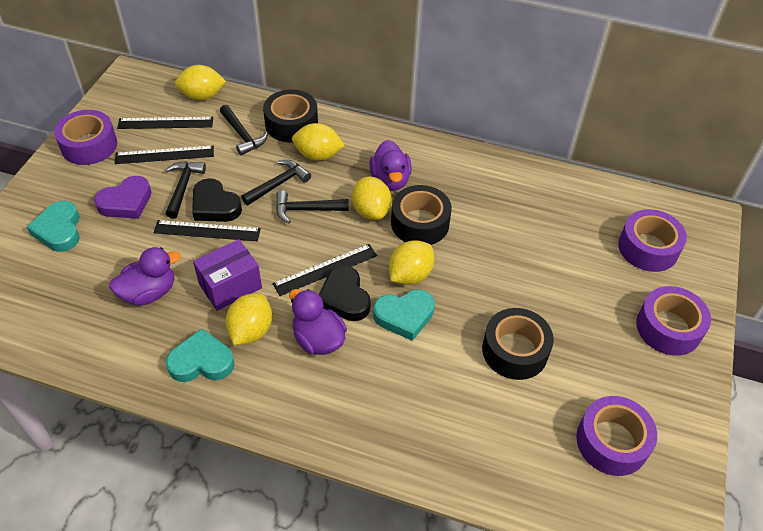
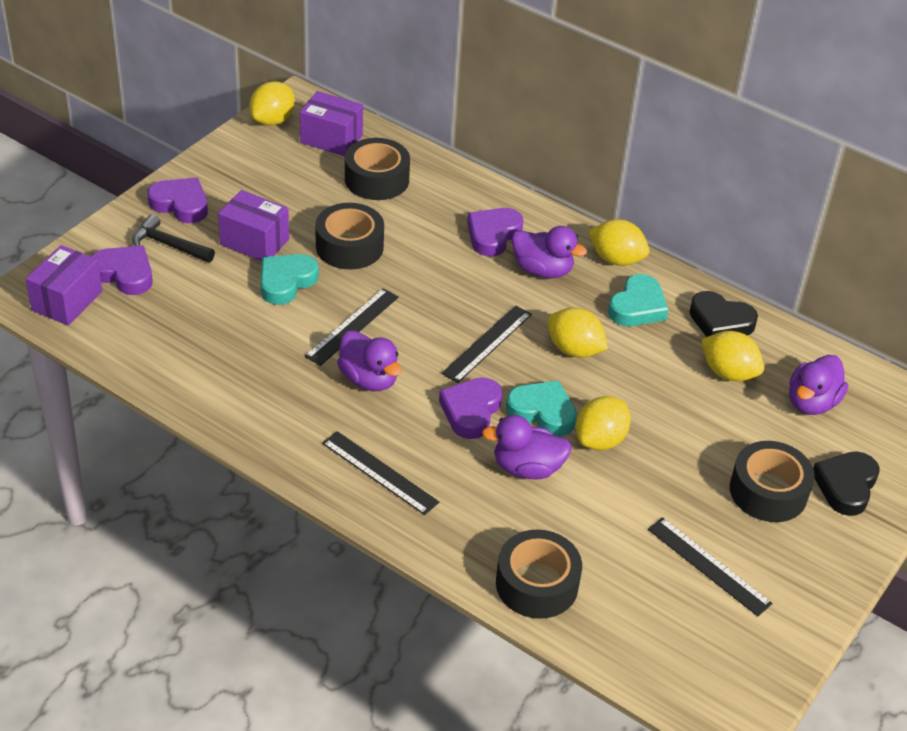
black hammer: [166,161,206,219] [220,105,268,156] [241,160,311,205] [276,190,349,223] = 4 -> [132,214,215,262] = 1
black tape: [263,89,318,143] [391,185,452,245] [482,308,554,380] = 3 -> [315,203,384,269] [345,138,410,200] [496,529,582,619] [730,441,815,522] = 4
purple box: [193,239,262,311] = 1 -> [26,245,102,326] [218,190,289,261] [300,91,363,156] = 3
purple duck: [109,247,181,306] [289,289,347,355] [369,140,412,191] = 3 -> [337,330,402,391] [482,415,572,479] [512,226,587,278] [789,355,848,415] = 4
purple heart: [94,176,151,219] = 1 -> [91,246,153,295] [147,177,208,223] [439,377,502,439] [467,208,523,256] = 4
purple tape: [54,110,117,165] [576,396,657,476] [618,209,687,272] [636,286,711,356] = 4 -> none = 0

